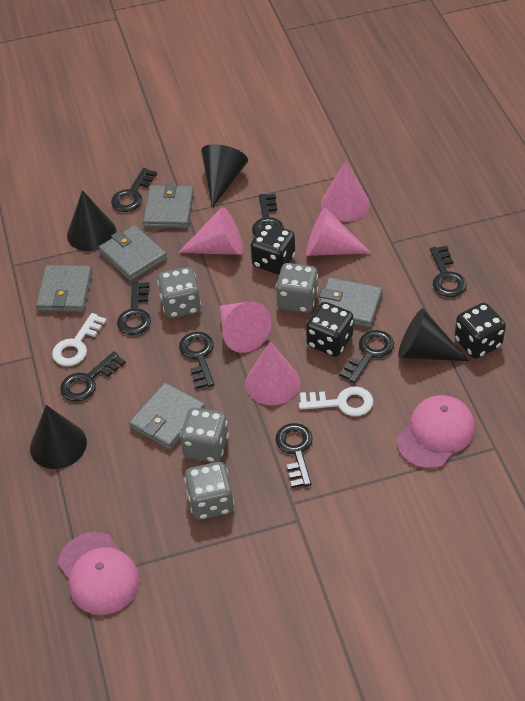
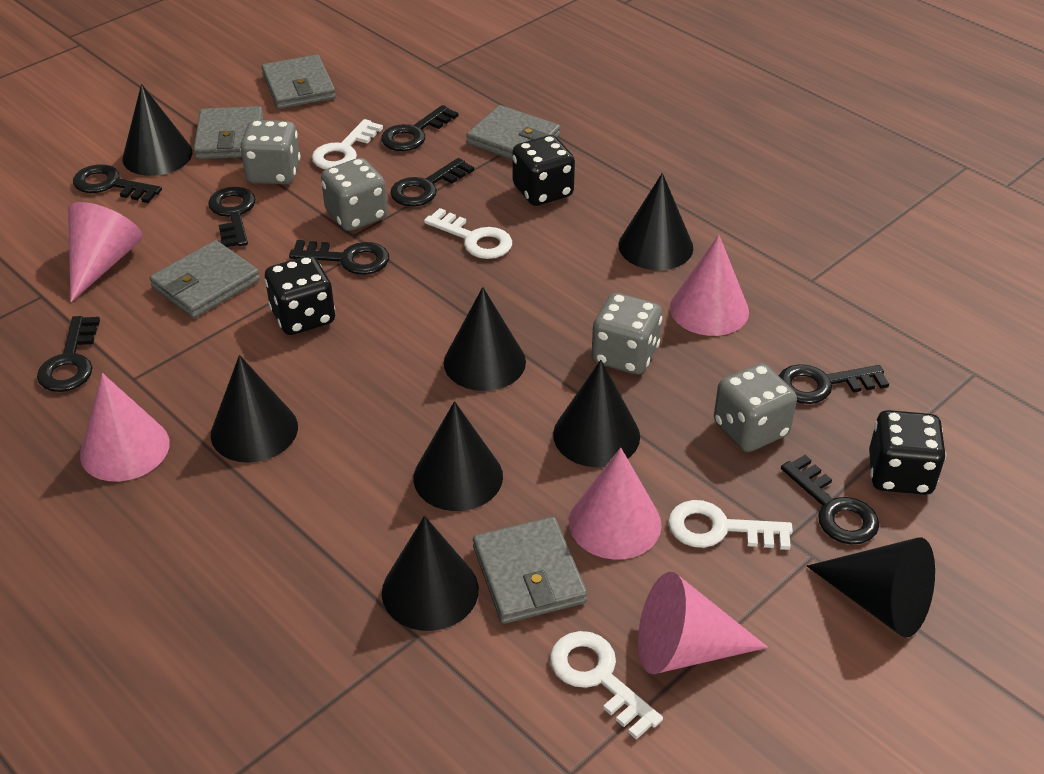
black cone: [30,405,87,469] [67,190,116,251] [201,144,248,208] [398,308,469,361] = 4 -> [122,84,193,176] [211,355,298,463] [382,516,479,631] [413,401,503,511] [444,287,526,391] [553,360,640,467] [618,173,694,270] [807,537,935,638] = 8
pink cap: [58,532,140,615] [396,395,475,469] = 2 -> none = 0
white key: [52,313,107,366] [299,386,373,416] = 2 -> [312,119,383,170] [424,208,512,259] [550,631,663,740] [668,500,793,550] = 4

